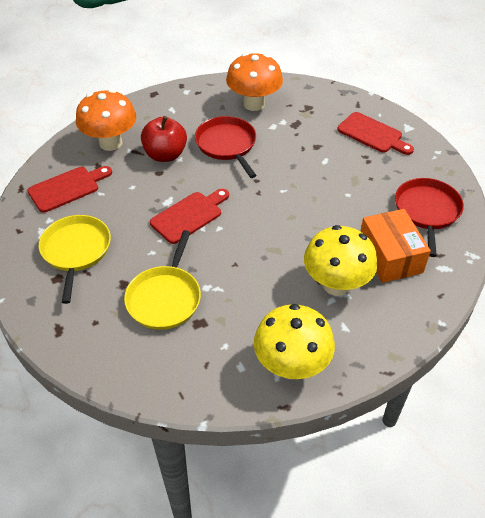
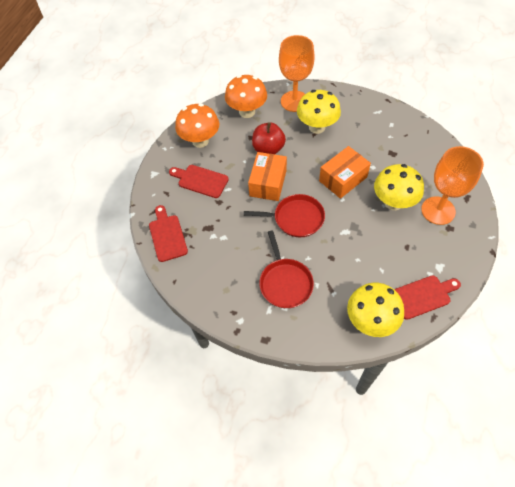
orange box: [360,209,431,283] = 1 -> [248,152,287,201] [319,146,371,199] = 2
orange goblet: none = 0 -> [279,35,314,112] [421,146,484,225] = 2
yellow mushroom: [254,304,335,379] [304,225,378,296] = 2 -> [297,90,341,134] [347,283,404,337] [374,164,424,210] = 3
yellow pan: [39,215,111,304] [124,230,201,330] = 2 -> none = 0

